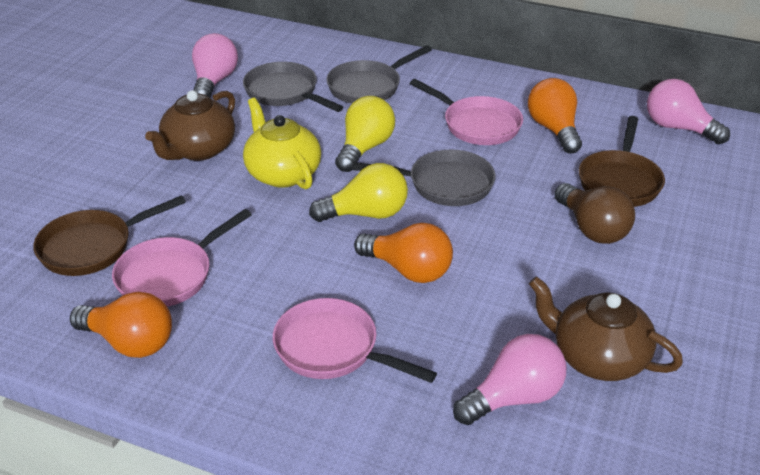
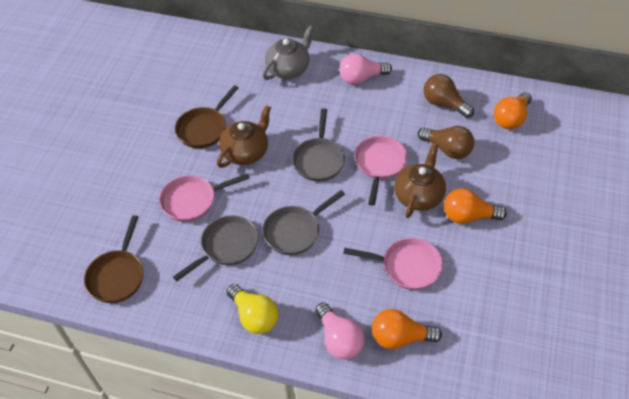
brown light bulb: [555,183,635,244] = 1 -> [418,126,474,159] [424,74,474,118] = 2
grey teapot: none = 0 -> [262,26,314,80] = 1
pink light bulb: [192,33,238,97] [453,334,566,425] [647,79,730,144] = 3 -> [315,302,365,360] [339,54,392,85] = 2
yellow light bulb: [309,163,408,222] [335,96,395,172] = 2 -> [227,284,278,334] = 1
yellow teapot: [243,98,321,189] = 1 -> none = 0

